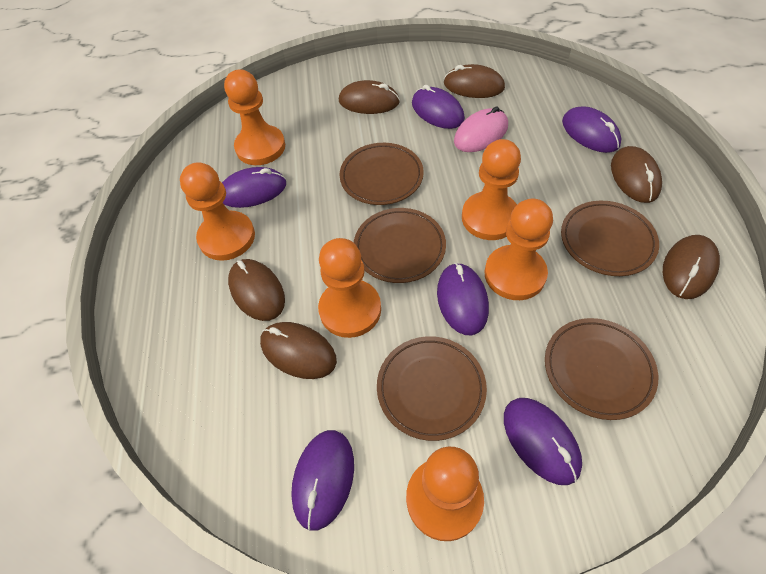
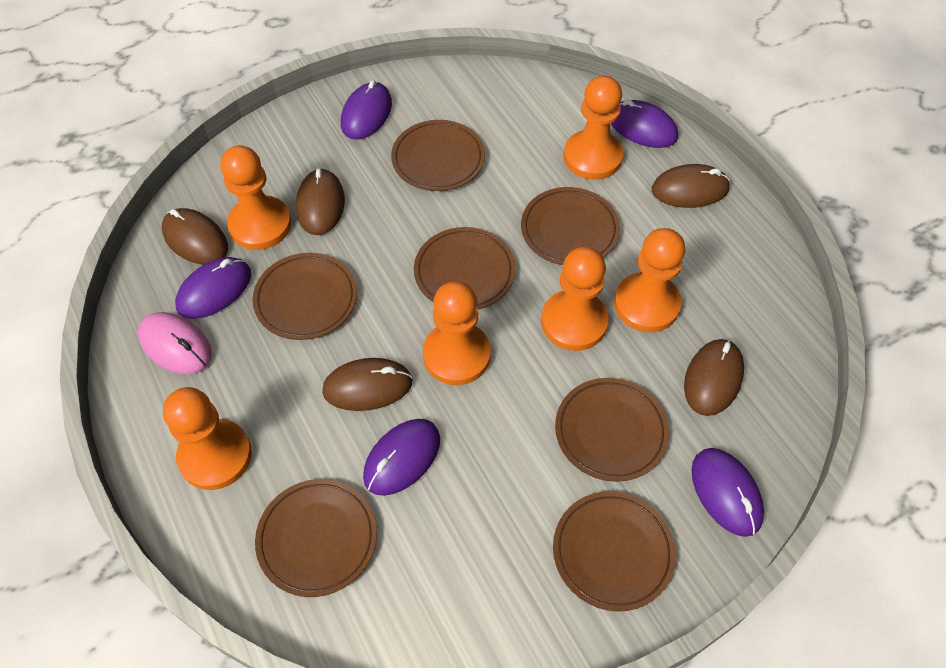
brown mouse: [228,259,285,321] [260,322,337,379] [339,80,400,114] [444,64,505,98] [611,146,662,203] [663,235,720,299] = 6 -> [162,208,228,265] [296,168,345,235] [322,358,413,411] [652,164,730,208] [684,339,744,416] = 5
brown plate: [340,143,424,205] [354,208,446,283] [377,336,487,441] [545,318,658,420] [561,201,659,276] = 5 -> [253,253,357,340] [255,479,377,597] [391,120,485,191] [414,227,515,309] [521,187,620,265] [553,491,675,612] [555,378,669,482] = 7
purple mouse: [222,167,286,208] [291,430,354,530] [412,85,465,129] [437,263,489,335] [504,398,582,485] [562,106,622,153] = 6 -> [175,257,251,319] [341,80,392,140] [363,419,440,496] [611,99,678,148] [692,448,764,537] = 5

